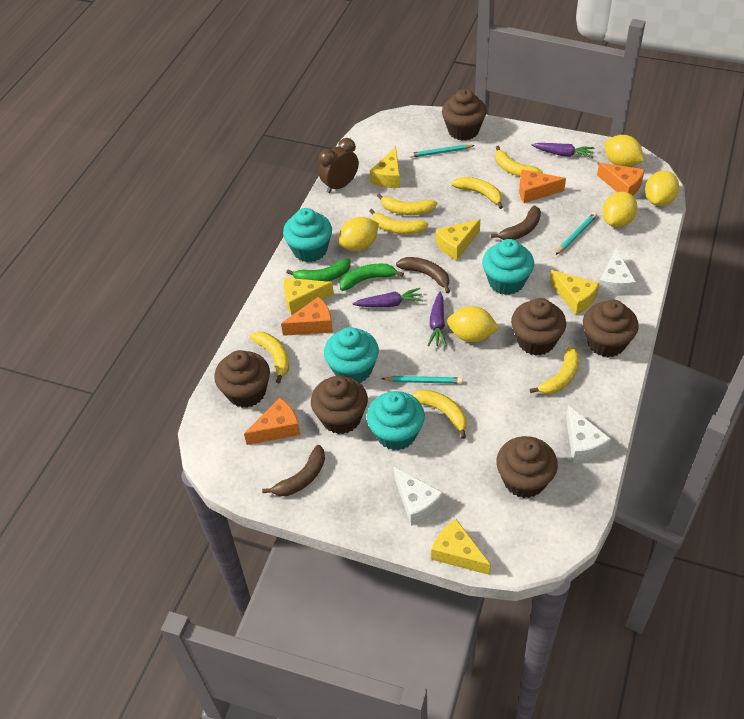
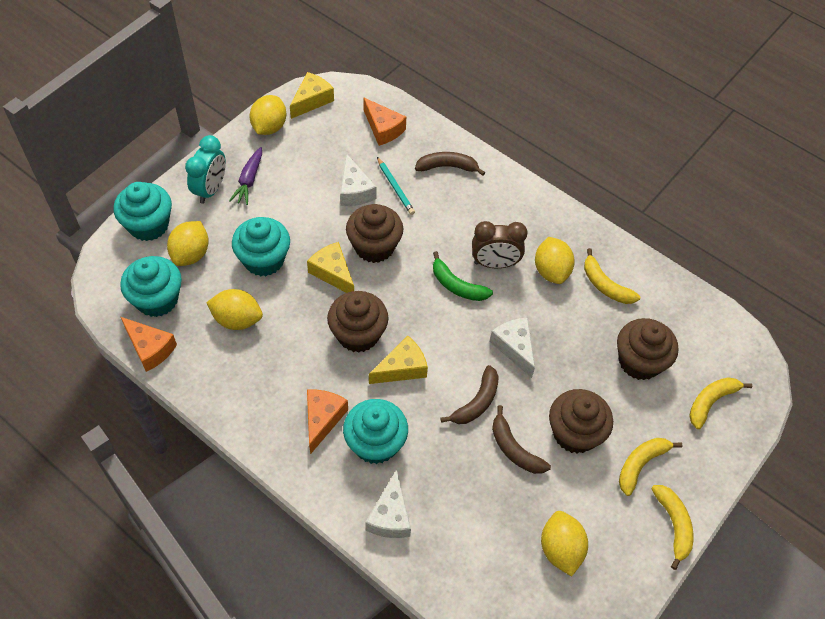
brown cupcake: [214,350,270,408] [311,376,368,434] [442,89,487,140] [496,436,558,498] [511,298,566,356] [583,300,639,357] = 6 -> [327,291,388,353] [346,204,403,263] [549,389,613,453] [617,318,678,380] = 4
green banana: [286,259,351,282] [340,264,404,291] = 2 -> [433,251,493,301] = 1
orange cheese: [244,398,300,445] [281,296,333,336] [519,169,566,203] [597,162,645,196] = 4 -> [121,317,177,372] [307,389,348,454] [363,97,406,146] = 3
purple carrot: [352,288,423,308] [427,292,447,347] [531,143,594,158] = 3 -> [229,147,262,205] = 1
turquoise clock: none = 0 -> [185,135,226,204] = 1
turquoise pencil: [381,376,463,384] [410,144,475,158] [556,212,597,255] = 3 -> [377,157,415,215] = 1
yellow banana: [250,332,289,383] [369,209,428,234] [377,194,437,215] [411,389,467,439] [451,177,503,209] [495,146,543,177] [530,347,579,394] = 7 -> [584,248,640,304] [619,438,683,496] [651,485,693,570] [689,377,752,429] = 4
yellow cheese: [284,278,334,315] [370,147,400,188] [431,519,491,575] [436,219,480,260] [549,270,599,315] = 5 -> [290,72,334,119] [307,242,354,293] [369,335,428,384] = 3

